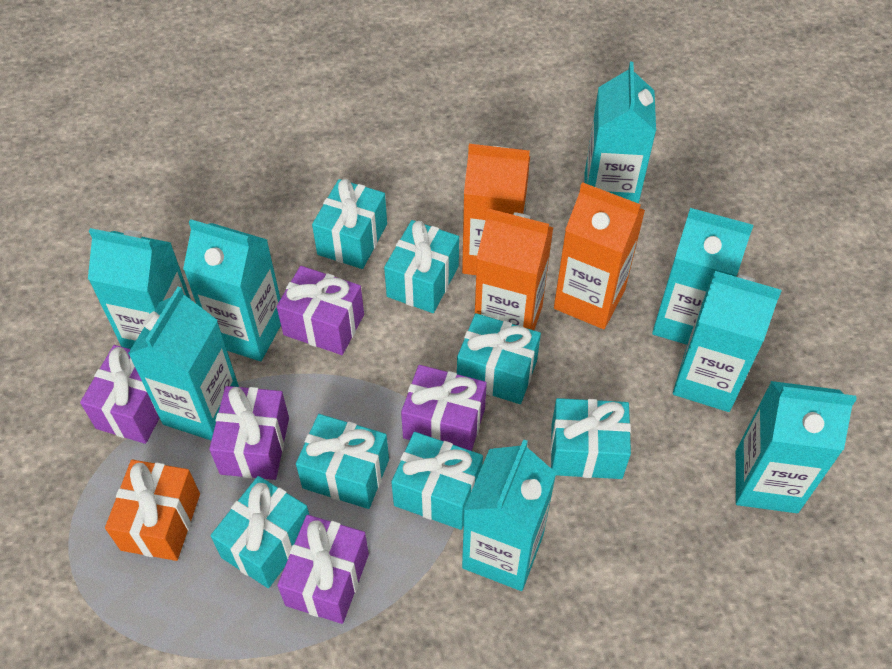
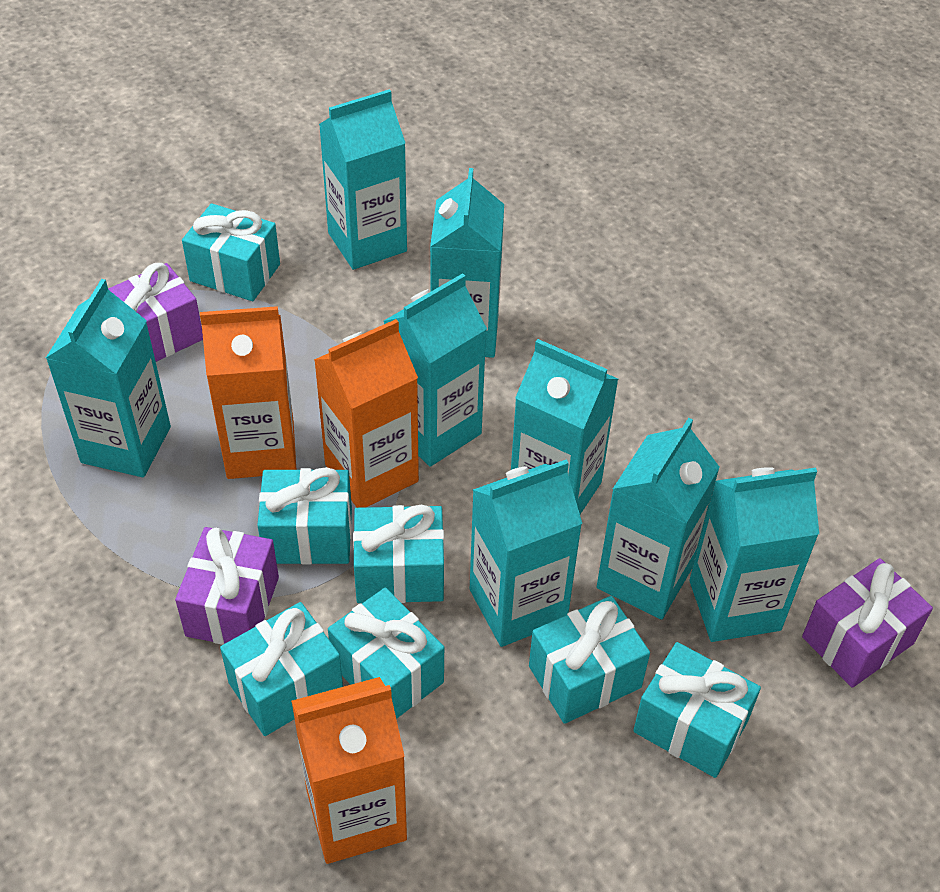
orange gift: [105,460,200,561] = 1 -> none = 0
purple gift: [80,345,160,444] [209,386,289,480] [276,266,364,355] [277,515,369,624] [401,365,487,451] = 5 -> [108,263,203,362] [175,527,279,645] [802,558,933,688] = 3

